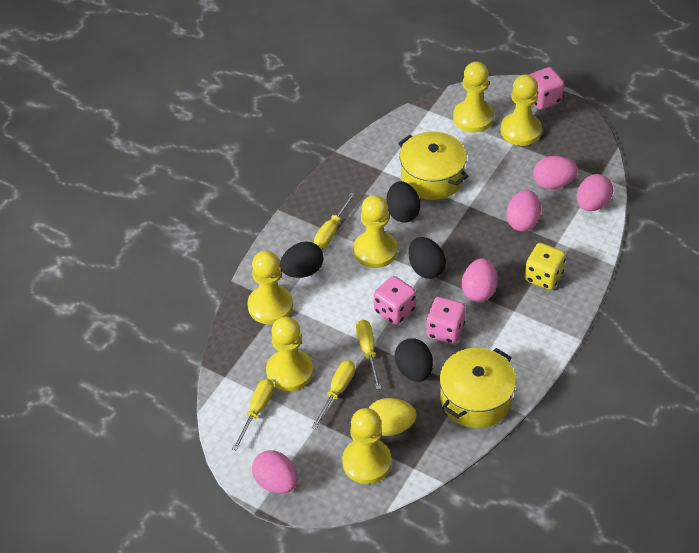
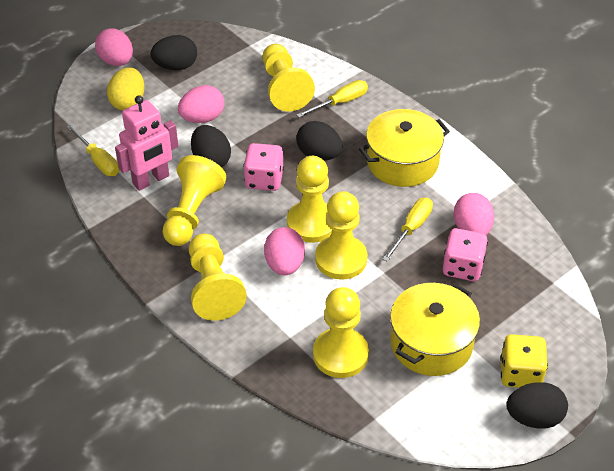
pink dice: [374,276,416,325] [426,297,466,344] [529,67,564,109] = 3 -> [244,143,284,191] [443,228,488,281] = 2
pink egg: [252,450,298,493] [462,258,497,302] [506,190,541,231] [533,156,578,189] [576,174,613,211] = 5 -> [95,28,133,66] [178,85,224,123] [264,227,305,276] [454,193,494,235] = 4
pink robot: none = 0 -> [115,95,178,191] = 1
yellow screwdriver: [232,379,274,451] [312,360,355,429] [314,192,355,249] [356,320,382,390] = 4 -> [66,124,119,176] [296,80,368,118] [383,198,433,262] = 3

